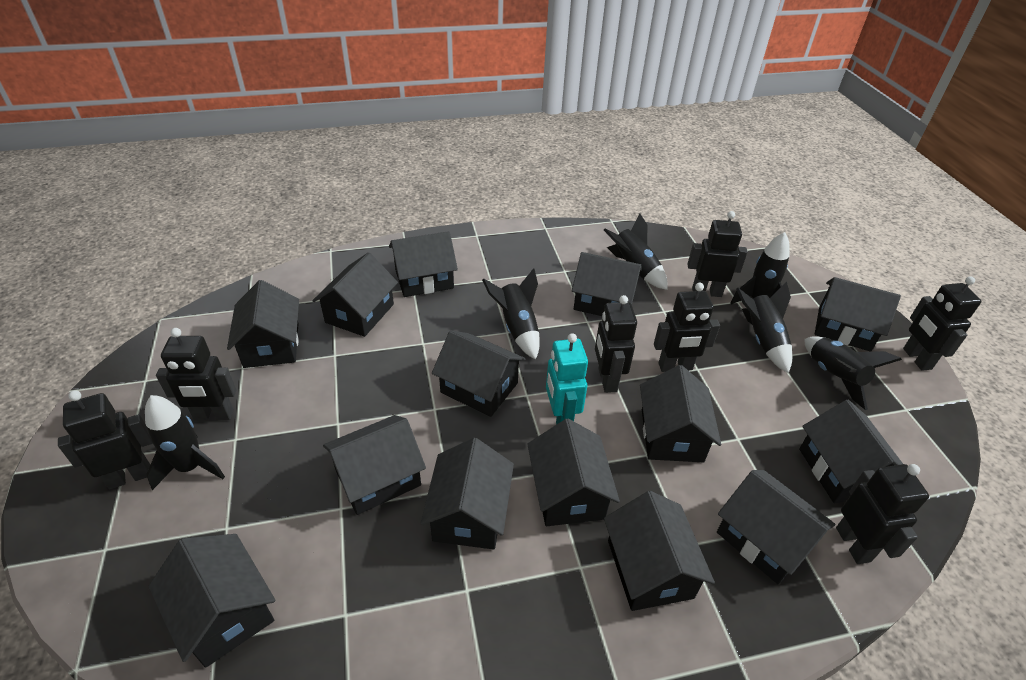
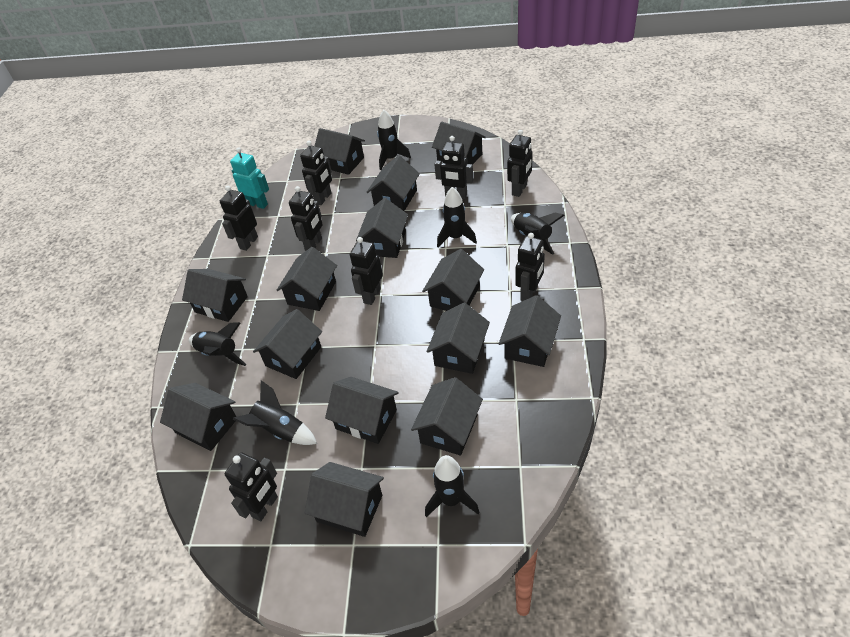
black robot: [58,390,153,489] [156,328,237,420] [595,295,637,393] [654,283,720,372] [687,211,748,297] [836,464,929,564] [903,276,981,371] = 7 -> [220,186,258,251] [225,452,278,522] [289,186,323,251] [300,141,332,205] [350,237,383,305] [434,136,473,199] [507,130,533,197] [515,233,545,301] = 8

